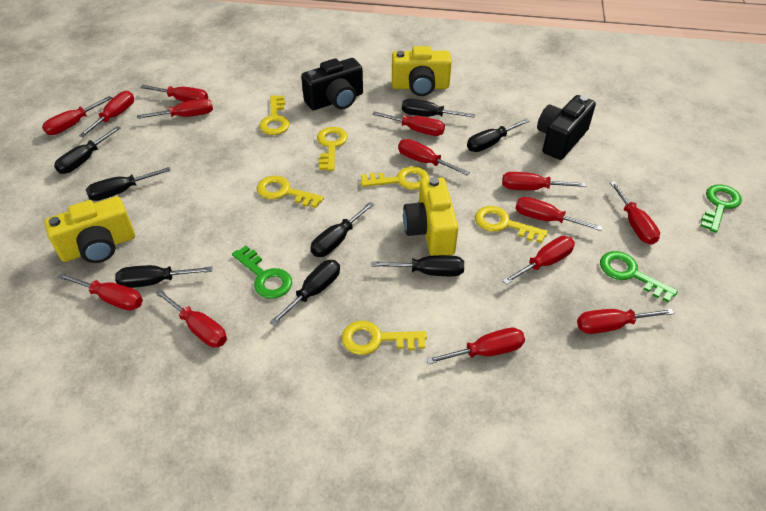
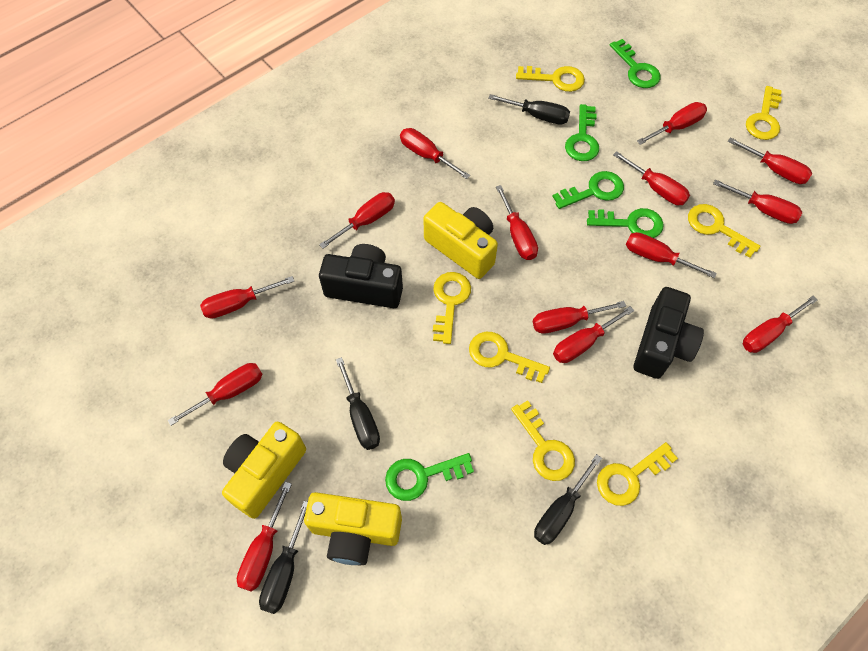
black screwdriver: [54,126,121,174] [86,167,171,201] [115,265,212,288] [269,260,340,326] [310,202,374,257] [371,255,464,276] [402,99,475,118] [467,118,530,152] = 8 -> [259,501,308,614] [336,357,380,450] [488,94,570,124] [534,454,602,545] = 4
green key: [232,246,292,299] [600,251,678,303] [701,184,742,233] = 3 -> [385,453,474,501] [552,171,624,209] [565,104,599,161] [587,208,664,238] [610,39,660,88] = 5
yellow key: [257,176,324,208] [259,95,290,135] [317,127,348,171] [342,321,427,355] [361,166,429,190] [475,206,548,243] = 6 -> [433,272,471,344] [469,332,550,383] [511,400,575,481] [516,66,585,92] [597,442,678,506] [688,204,760,258] [746,86,782,140] = 7

